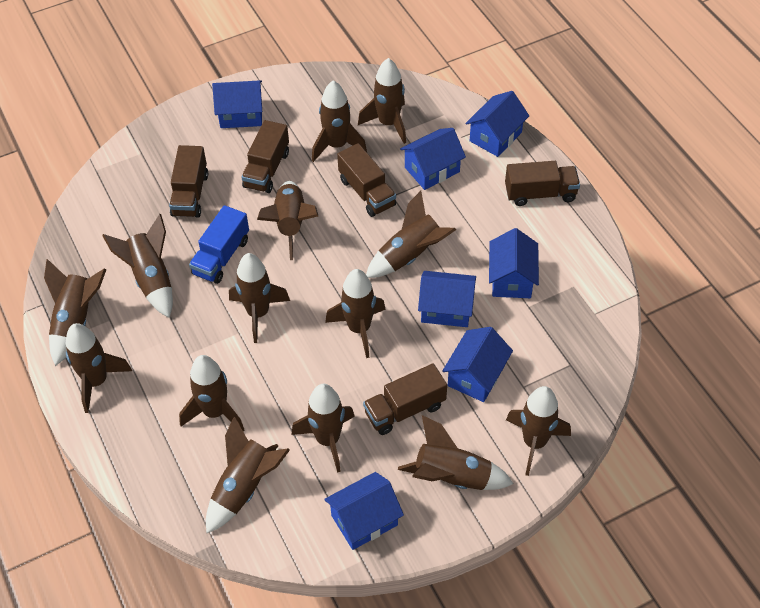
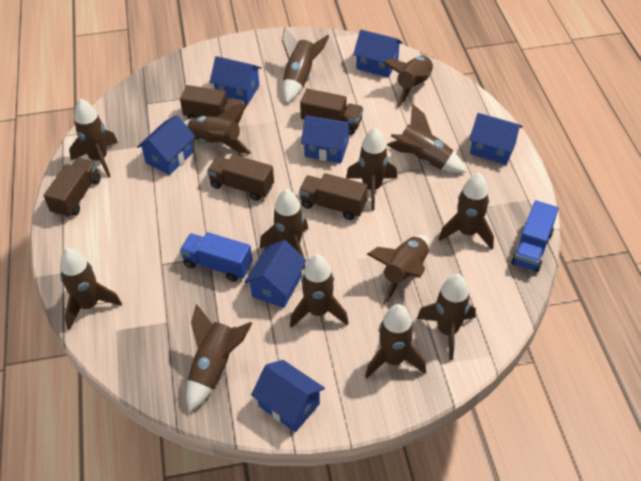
blue truck: [189,205,249,284] = 1 -> [180,232,252,282] [511,200,559,272] = 2

